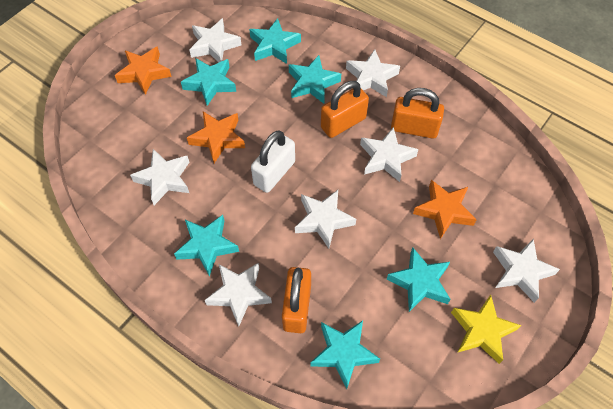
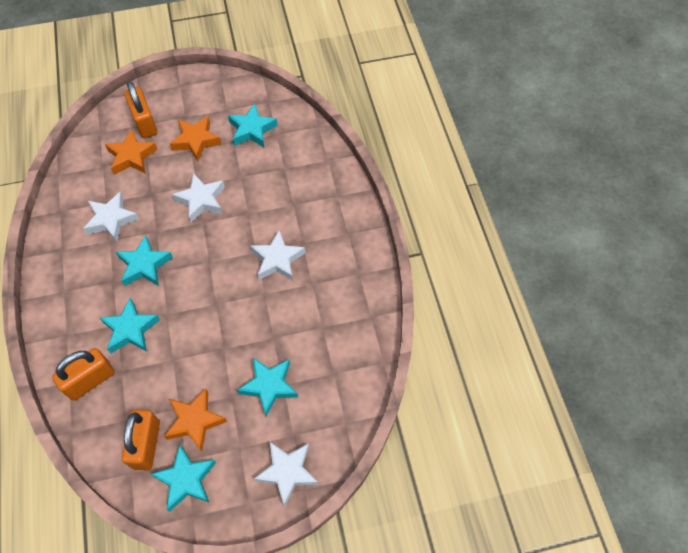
turquoise star: [174,215,239,276] [181,58,236,106] [249,18,301,64] [289,55,341,104] [311,320,380,389] [386,247,450,312] = 6 -> [100,298,160,353] [116,235,173,286] [151,444,216,512] [228,104,278,147] [237,358,298,416] = 5
white padlock: [251,130,295,193] = 1 -> none = 0
white star: [130,149,189,205] [190,18,241,62] [205,263,272,327] [295,190,356,248] [346,49,400,97] [360,127,418,182] [493,239,560,303] = 7 -> [83,192,140,242] [172,173,225,222] [250,230,305,281] [254,442,318,507] = 4
yellow star: [451,295,521,364] = 1 -> none = 0

